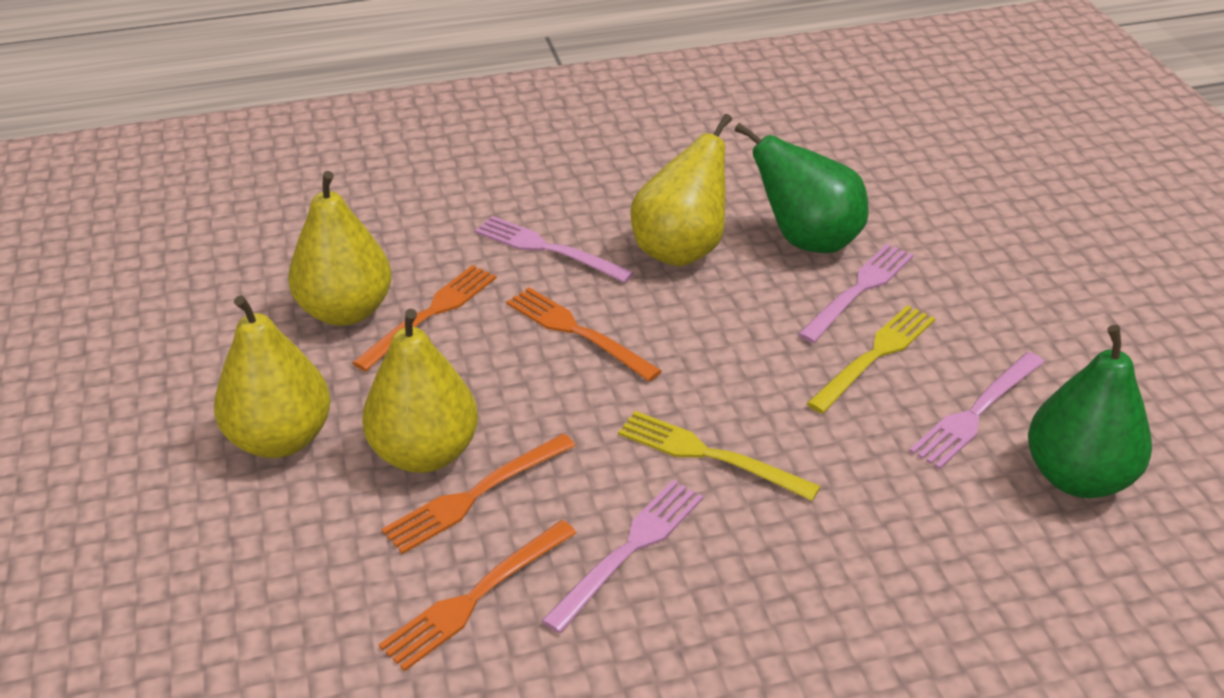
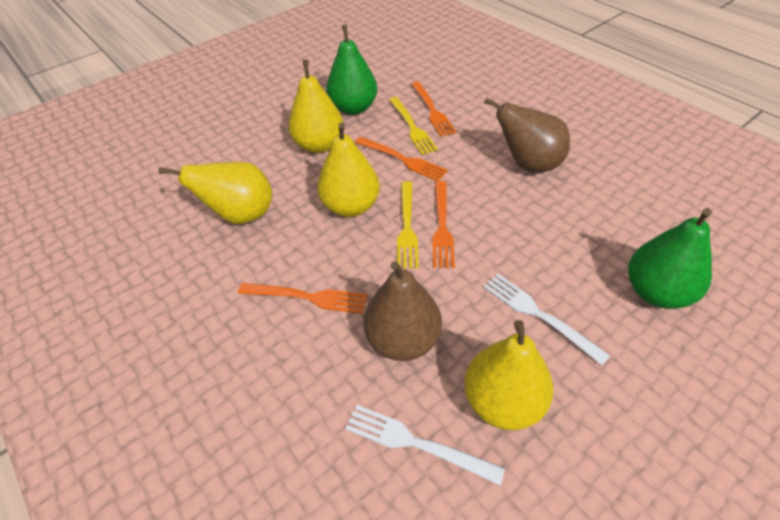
brown pear: none = 0 -> [363,261,442,361] [484,97,570,172] = 2
pink fork: [475,216,634,283] [541,480,704,633] [798,244,914,343] [909,352,1044,469] = 4 -> none = 0
white fork: none = 0 -> [345,405,505,485] [484,274,610,365] = 2

